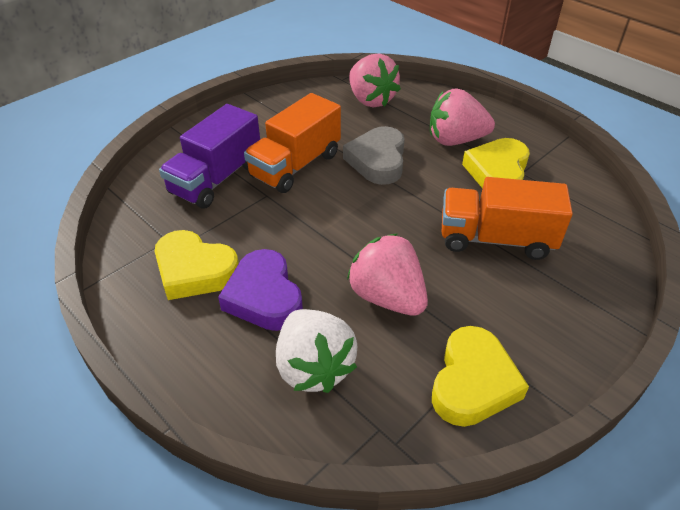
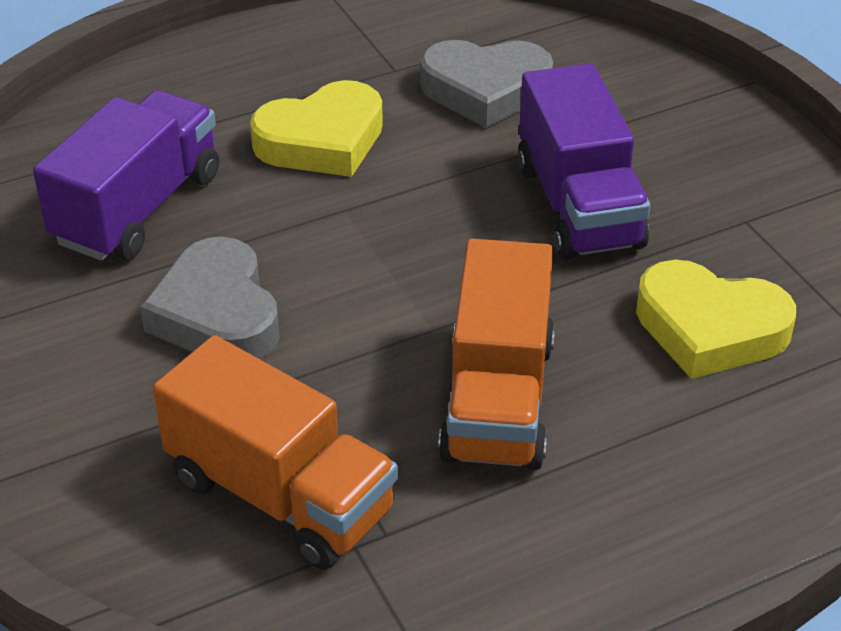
grey heart: [343,126,405,185] = 1 -> [140,237,279,359] [420,40,553,128] = 2
pink strawberry: [347,234,428,316] [349,54,401,107] [430,88,495,146] = 3 -> none = 0
purple heart: [218,249,303,331] = 1 -> none = 0
purple truck: [159,104,260,209] = 1 -> [33,90,219,261] [518,63,651,260] = 2
white strawberry: [276,309,357,393] = 1 -> none = 0
yellow heart: [154,230,239,300] [432,326,529,427] [462,138,530,189] = 3 -> [250,80,383,177] [636,260,796,379] = 2

